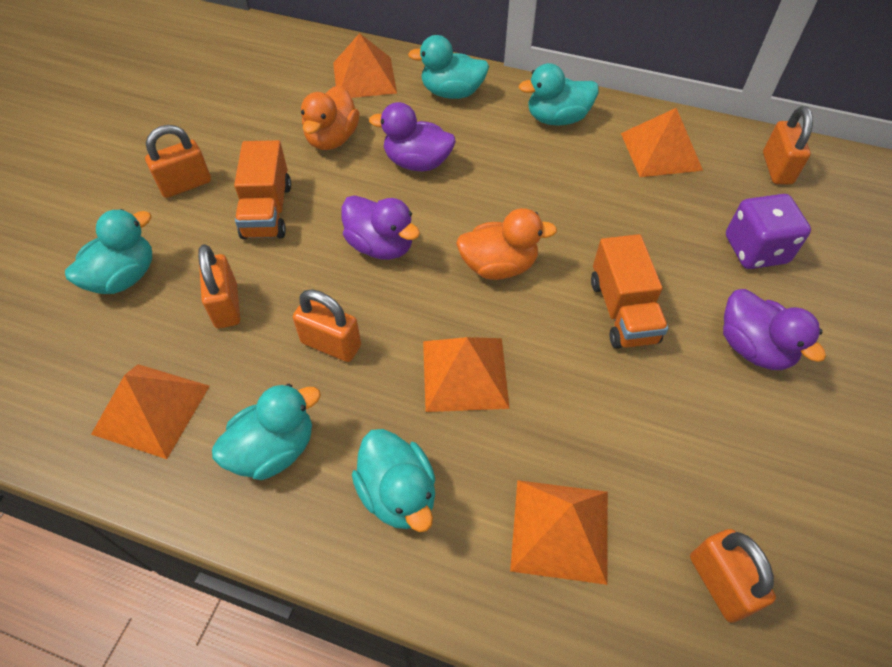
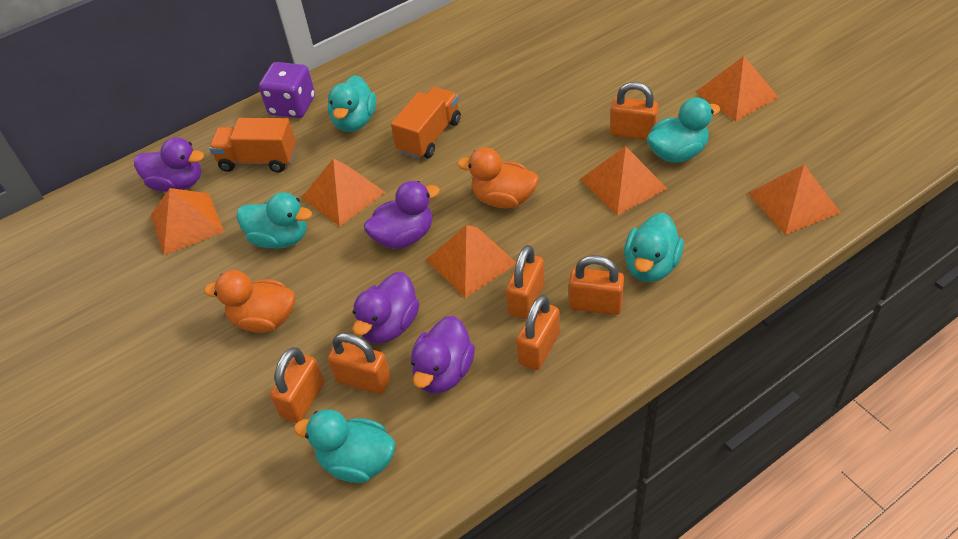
orange padlock: [145,125,211,198] [198,244,240,328] [293,289,361,362] [690,529,776,623] [763,106,813,184] = 5 -> [270,347,324,423] [328,333,391,394] [506,245,545,319] [516,295,560,370] [569,255,624,315] [610,82,658,140] = 6
orange pyramid: [91,364,210,459] [333,33,397,98] [423,337,510,412] [510,480,608,585] [621,108,703,177] = 5 -> [151,188,224,255] [301,159,386,227] [426,225,516,298] [580,146,668,216] [696,56,779,121] [748,164,841,235] = 6
purple duck: [341,195,420,260] [369,102,456,172] [723,289,826,370] = 3 -> [134,137,204,192] [353,272,420,344] [364,181,440,249] [411,316,475,394] = 4

